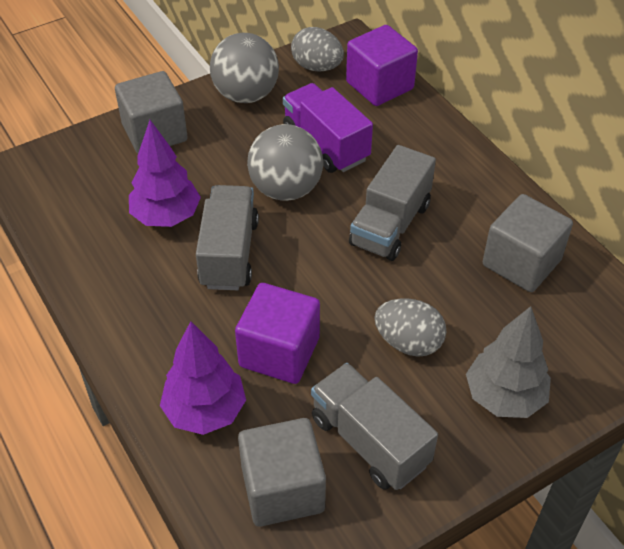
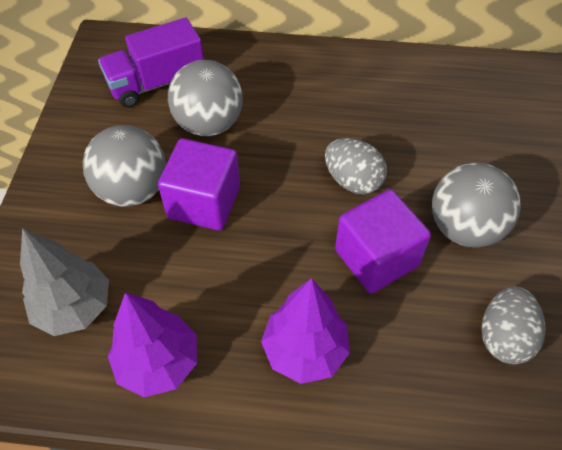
grey ball: [210,33,279,103] [247,124,323,201] = 2 -> [83,125,166,207] [168,60,243,136] [432,163,521,247] = 3
grey cube: [115,71,188,154] [238,418,326,527] [482,194,573,292] = 3 -> none = 0
grey truck: [196,185,259,290] [311,363,438,490] [349,145,436,261] = 3 -> none = 0

